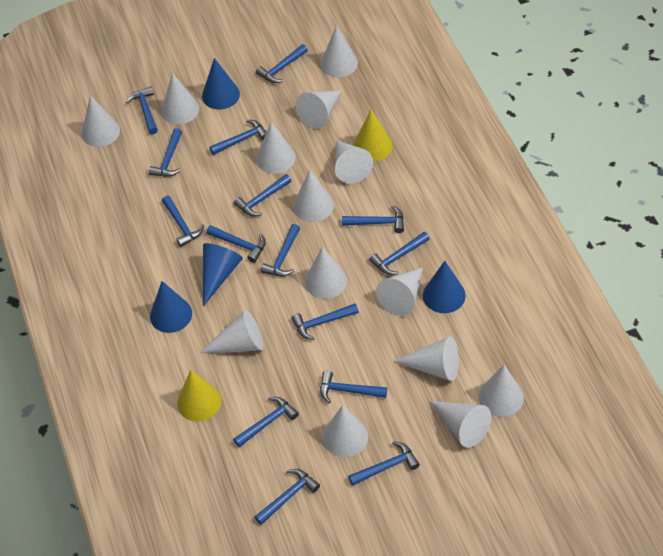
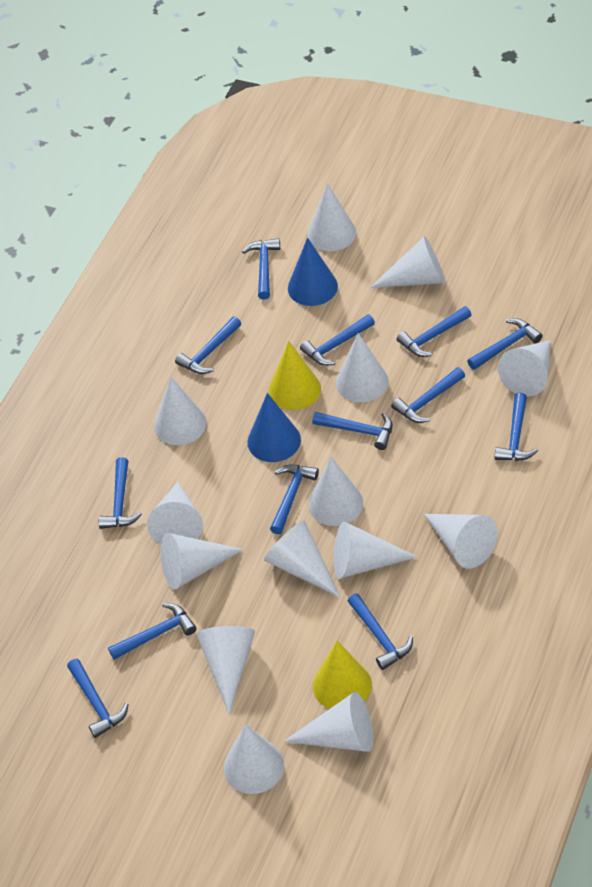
blue cone: [150,281,192,333] [202,58,240,109] [203,243,243,306] [423,261,466,313] = 4 -> [247,393,301,462] [288,238,338,306] = 2
blue hammer: [126,86,158,135] [149,128,182,177] [162,196,204,247] [207,225,266,263] [209,120,267,155] [233,397,299,447] [234,174,292,217] [255,469,320,525] [256,44,308,83] [261,224,300,276] [292,304,359,340] [320,371,387,403] [342,205,404,233] [348,441,420,486] [369,232,430,275] = 15 -> [67,659,129,738] [99,457,142,529] [108,603,197,660] [175,316,241,374] [242,238,280,300] [270,465,319,534] [300,314,375,366] [312,412,393,450] [348,593,413,670] [391,367,465,423] [397,306,471,357] [467,318,543,370] [495,393,538,461] = 13

